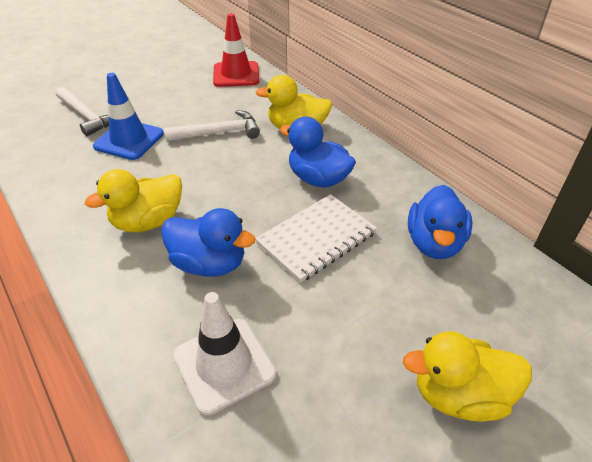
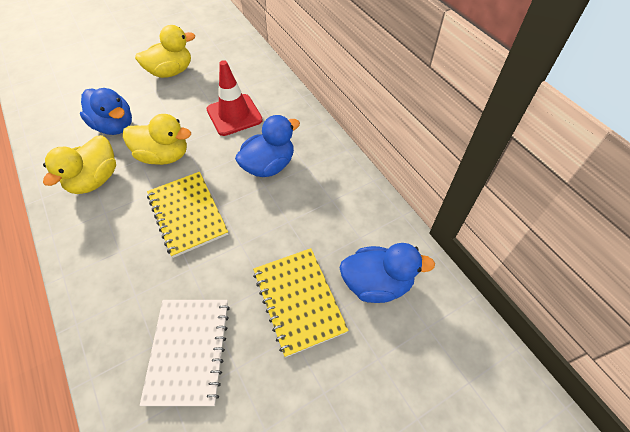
blue traffic cone: [93,73,164,160] = 1 -> none = 0
white hammer: [56,87,109,136] [164,110,260,142] = 2 -> none = 0
white traffic cone: [173,292,277,415] = 1 -> none = 0
yellow notebook: none = 0 -> [147,172,228,258] [253,248,349,357] = 2

